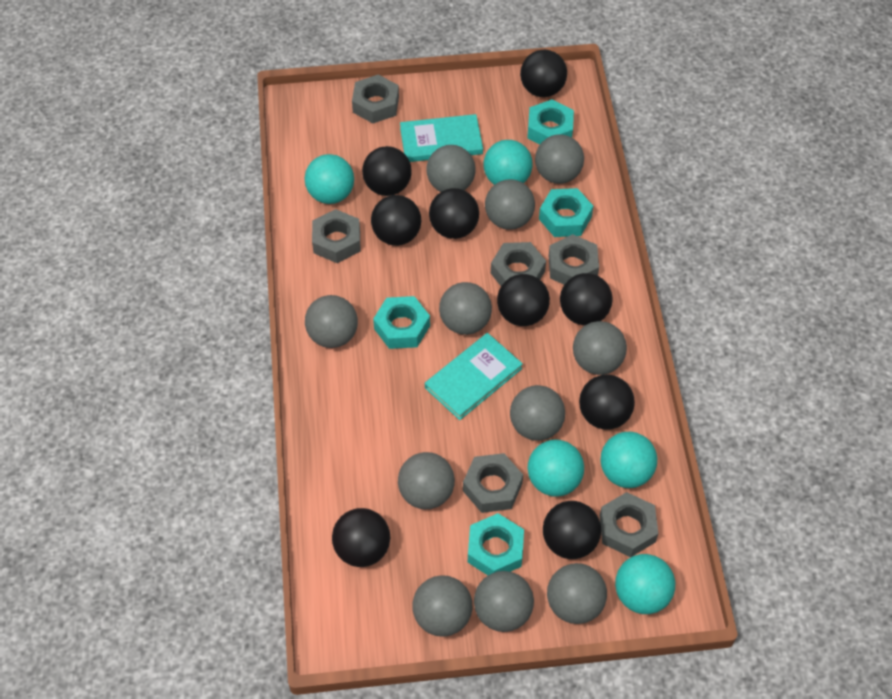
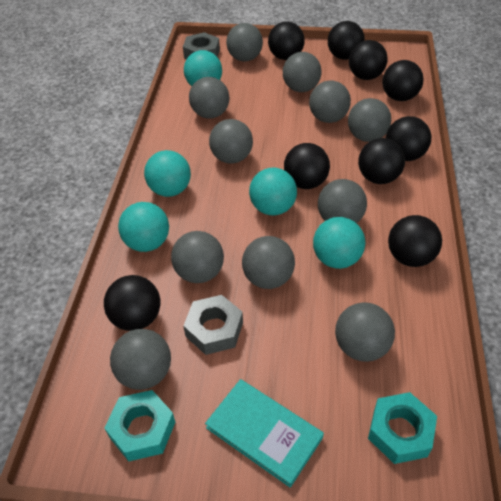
grey nut: [312,209,360,263] [352,75,399,123] [463,453,523,513] [491,242,546,286] [549,234,599,285] [600,492,658,557] = 6 -> [183,32,220,59] [183,295,243,355] = 2
turquoise book: [400,114,483,162] [425,333,523,420] = 2 -> [205,379,324,487] = 1
turquoise nut: [373,296,430,349] [468,513,524,575] [527,99,574,145] [539,188,593,237] = 4 -> [104,390,175,461] [368,392,437,464] = 2

